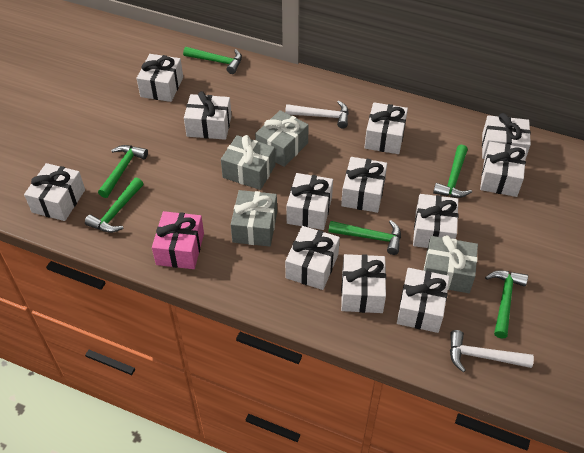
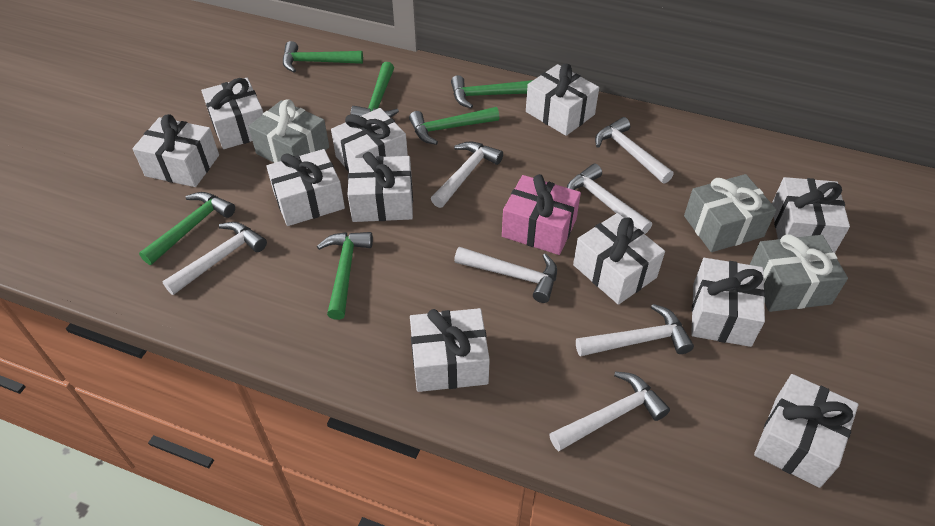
grey gift: [221,135,275,190] [231,190,277,247] [255,110,309,167] [424,235,478,293] = 4 -> [248,99,329,163] [684,174,776,252] [750,234,848,312] = 3
white gift: [24,163,85,221] [136,54,183,102] [184,91,231,140] [285,226,340,290] [286,173,333,230] [341,157,387,213] [341,254,386,313] [365,102,408,154] [397,268,449,333] [413,194,458,248] [480,142,527,197] [482,113,531,159] = 12 -> [132,114,219,187] [201,78,263,149] [266,149,345,226] [331,108,408,172] [347,152,413,222] [410,308,490,392] [526,64,599,136] [573,213,665,305] [691,258,765,347] [754,374,858,488] [772,177,850,253] = 11
white hammer: [285,101,349,128] [450,330,534,373] = 2 -> [162,222,267,295] [431,142,503,208] [454,247,557,303] [549,372,670,451] [567,164,652,234] [576,304,694,357] [595,117,673,184] = 7

